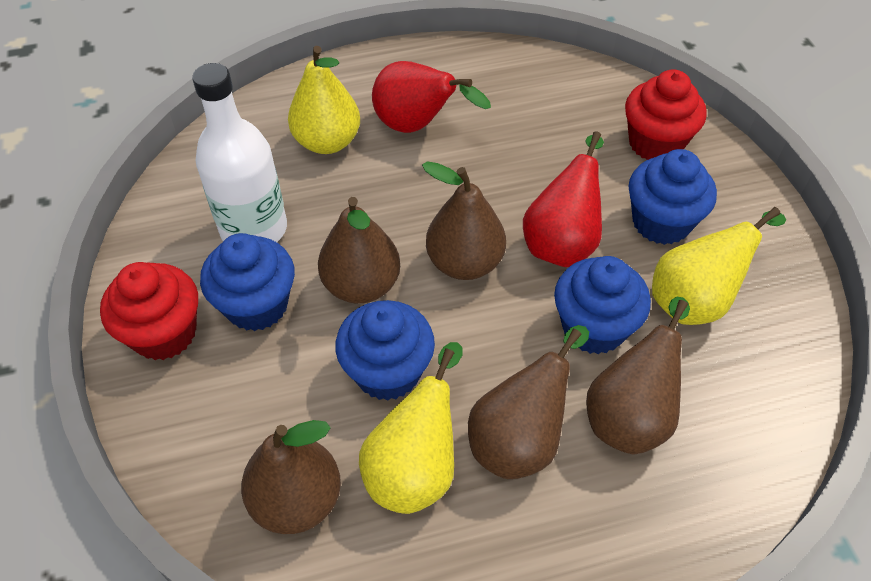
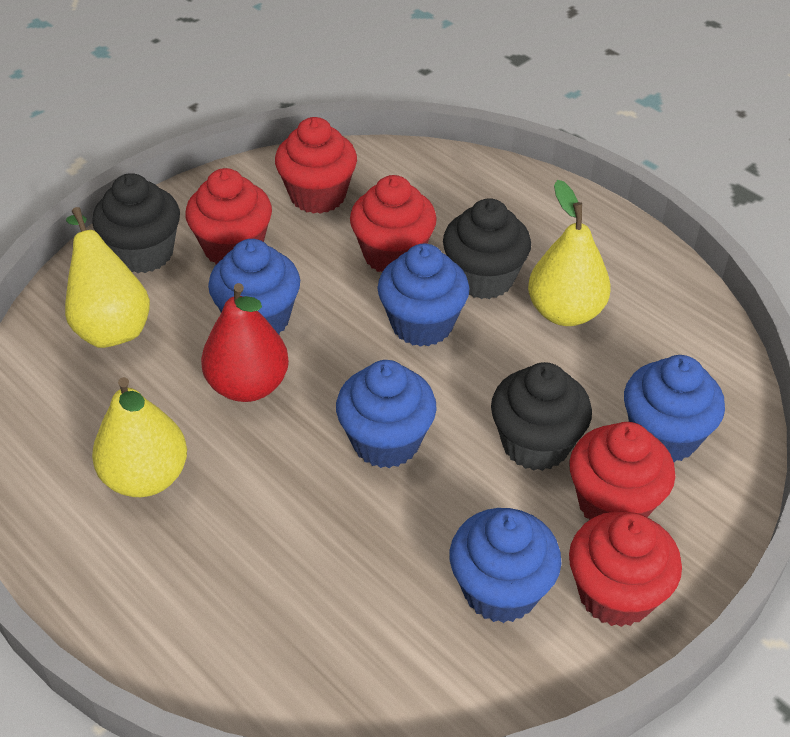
black cupcake: none = 0 -> [92,173,180,273] [443,198,531,299] [491,362,592,471] = 3
blue cupcake: [200,233,295,331] [335,300,435,401] [554,256,651,354] [629,149,717,245] = 4 -> [208,239,300,334] [336,360,437,468] [378,243,469,347] [450,508,562,623] [624,355,725,462] = 5
brown pear: [241,420,341,534] [318,197,400,304] [422,161,506,280] [468,325,589,479] [586,297,690,455] = 5 -> none = 0
red cupcake: [100,262,198,360] [625,69,707,160] = 2 -> [185,168,272,265] [275,117,357,214] [350,175,437,272] [569,422,675,520] [569,511,682,627] = 5
red pear: [372,61,491,133] [523,131,604,267] = 2 -> [201,283,289,402] = 1
white bottle: [192,63,287,242] = 1 -> none = 0

